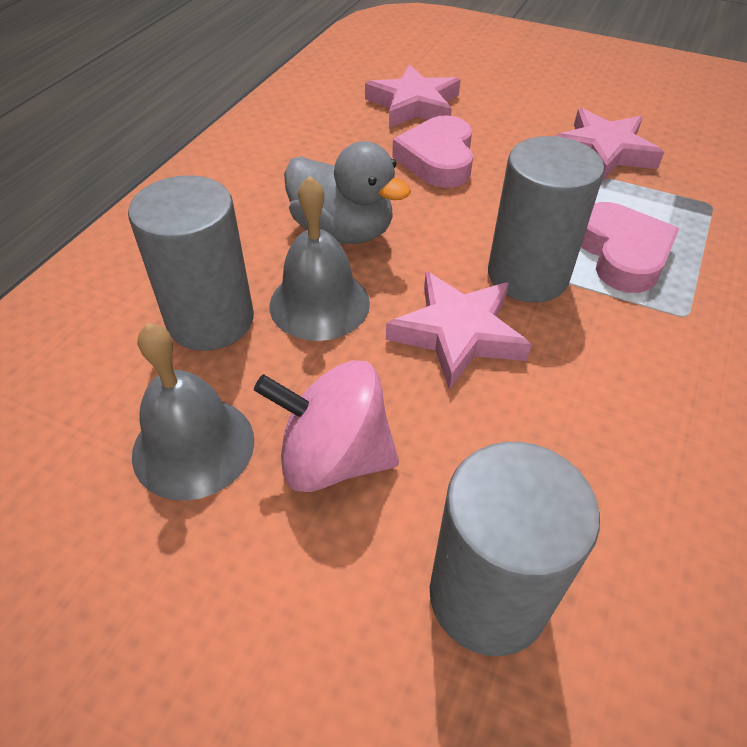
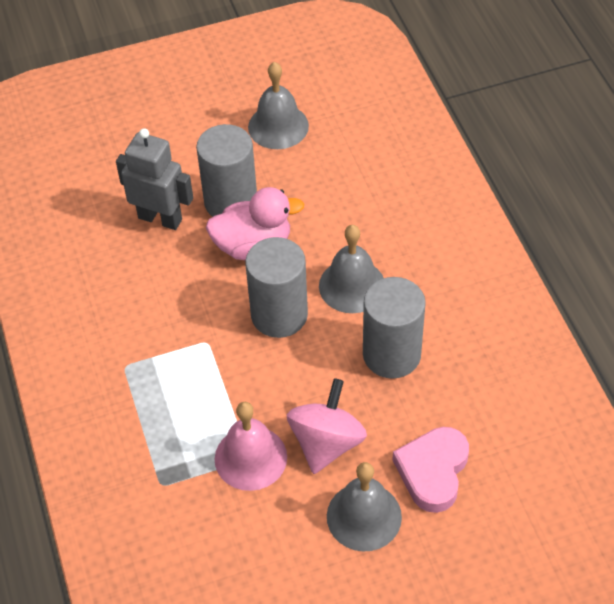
grey bell: [132,323,254,501] [269,176,370,341] = 2 -> [248,62,309,149] [319,225,384,313] [327,462,402,551] = 3
grey duck: [284,141,411,244] = 1 -> none = 0
grey robot: none = 0 -> [116,128,193,230] = 1
pink bell: none = 0 -> [215,402,287,491] = 1
pink duck: none = 0 -> [206,187,304,260] = 1
pink heart: [392,115,473,188] [581,202,679,293] = 2 -> [393,427,469,513] = 1
pink star: [365,64,460,128] [386,272,532,390] [555,108,664,181] = 3 -> none = 0

